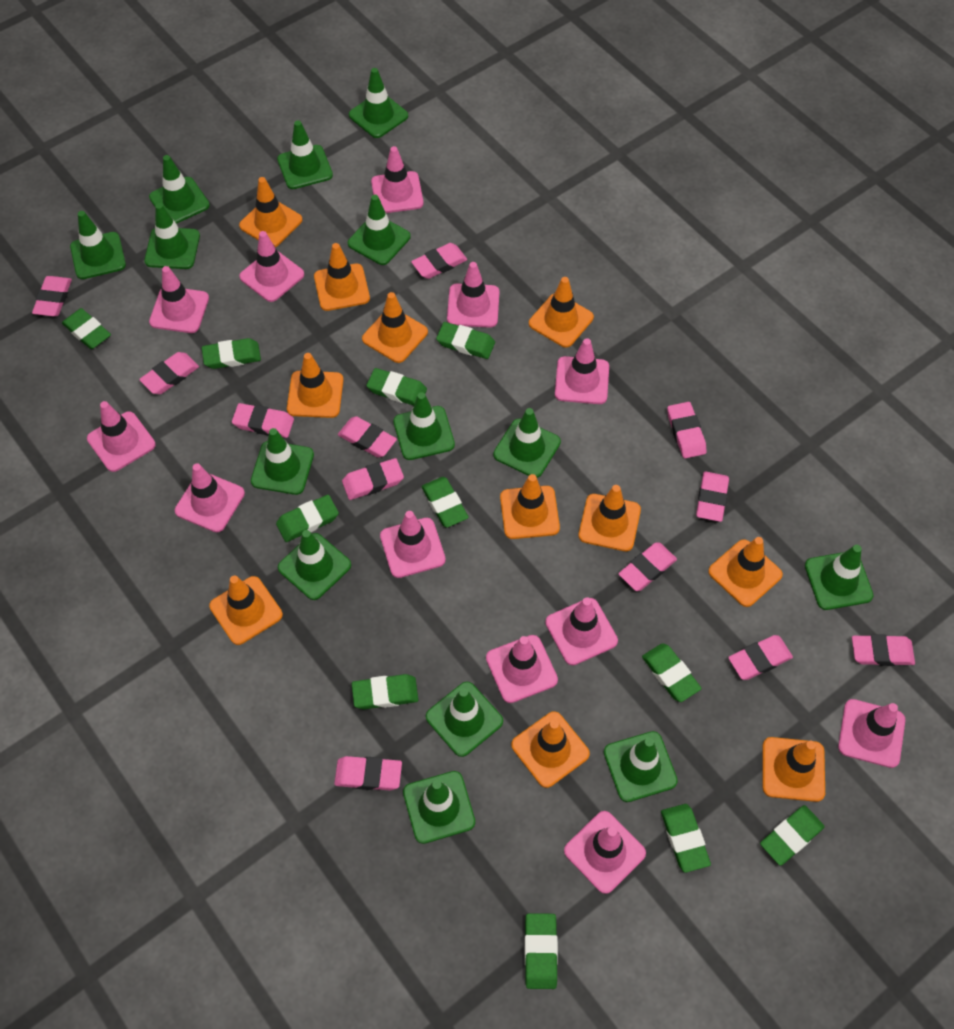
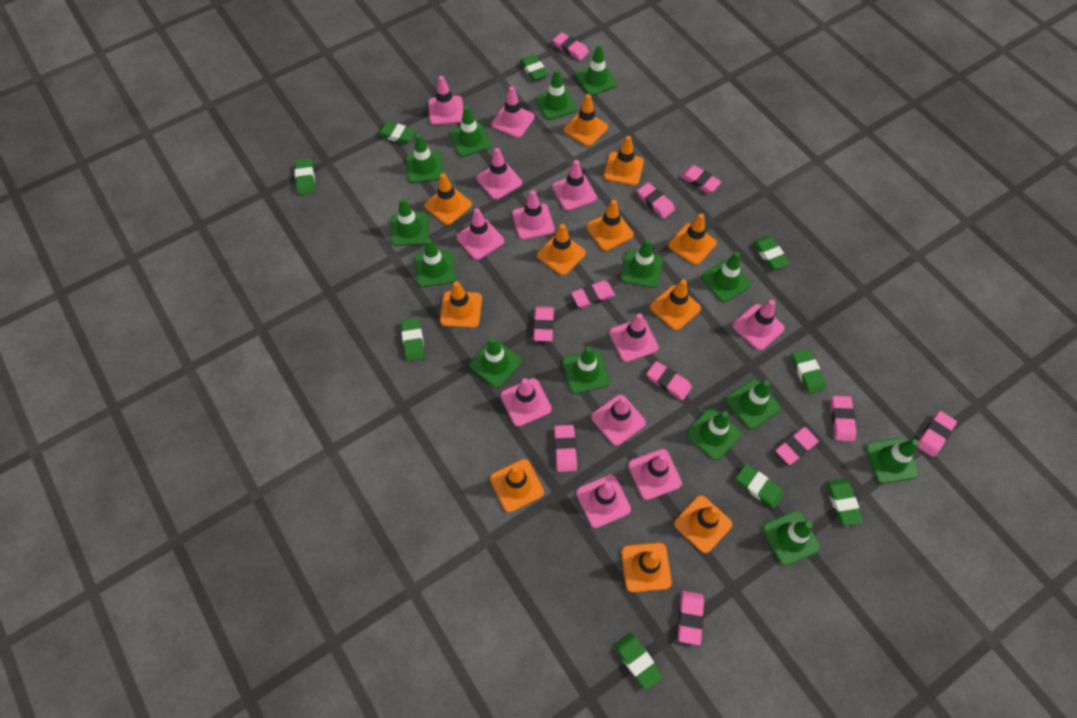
green eraser: [62,308,111,349] [202,338,261,369] [276,495,339,542] [352,674,418,709] [366,368,427,406] [421,477,469,528] [436,322,495,359] [525,913,558,989] [642,643,702,702] [661,804,711,873] [760,805,825,866] = 11 -> [295,158,315,195] [377,121,416,144] [401,318,425,361] [520,54,548,81] [614,633,663,690] [736,464,784,509] [753,236,790,270] [792,349,825,394] [826,479,863,526] = 9
pink eraser: [32,276,72,316] [139,352,199,394] [232,403,294,438] [334,756,402,790] [338,416,397,458] [342,458,404,500] [411,243,467,279] [618,542,677,591] [667,402,707,458] [696,471,729,522] [728,635,793,680] [852,634,915,666] = 12 -> [533,306,554,341] [553,32,589,60] [554,425,577,472] [571,281,615,308] [637,182,675,218] [647,361,692,401] [678,591,704,645] [680,165,721,193] [776,427,819,465] [831,396,856,441] [918,411,957,457] = 11

